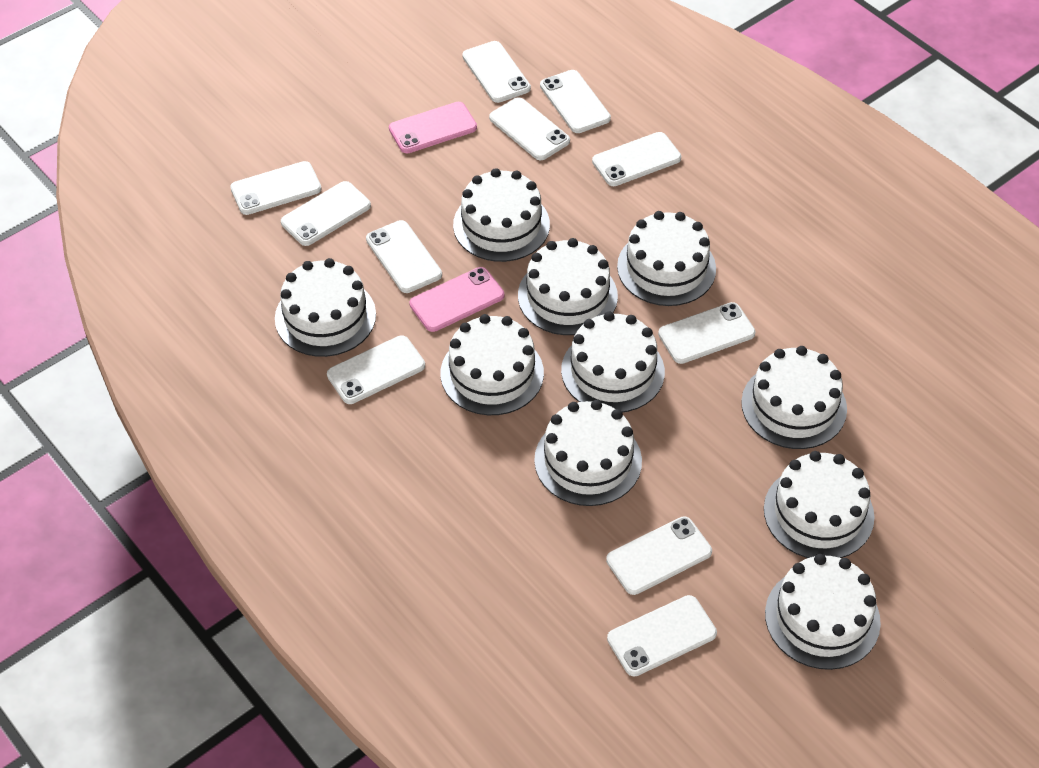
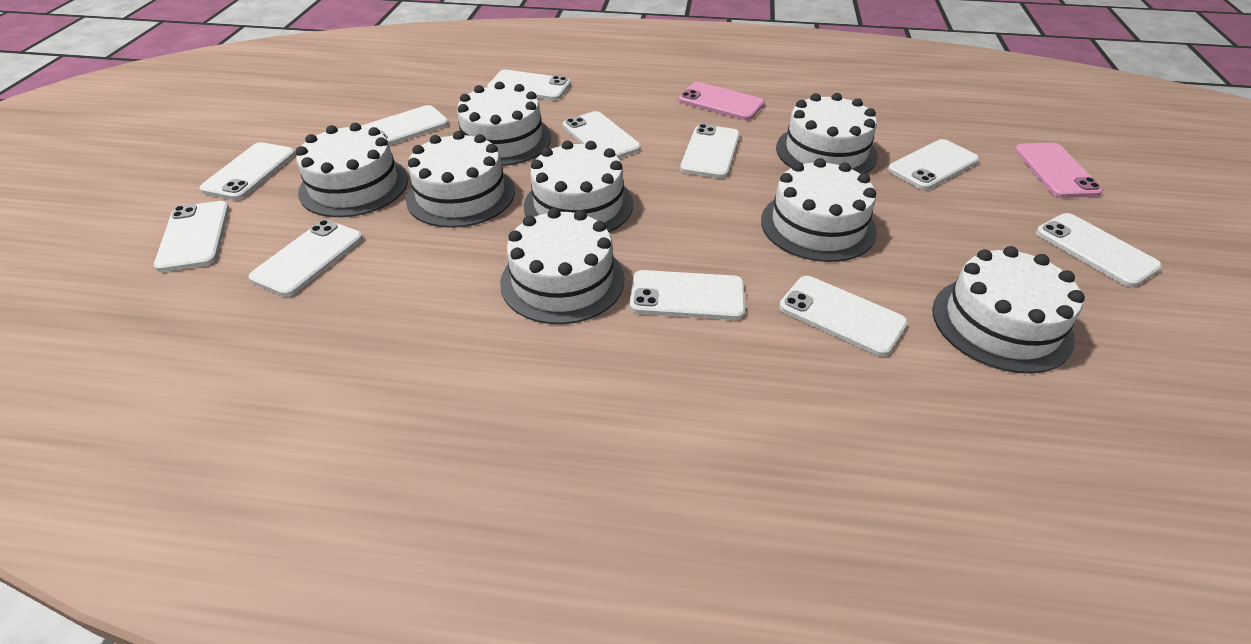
white cake: [275,258,376,357] [441,314,544,415] [453,168,550,262] [518,238,618,335] [534,400,642,506] [561,311,665,412] [617,211,716,306] [741,346,847,449] [764,451,875,558] [765,554,881,670] = 10 -> [296,123,408,217] [406,131,515,228] [457,82,551,166] [500,208,624,324] [524,140,633,232] [761,158,877,262] [776,93,878,174] [932,246,1085,373] = 8

